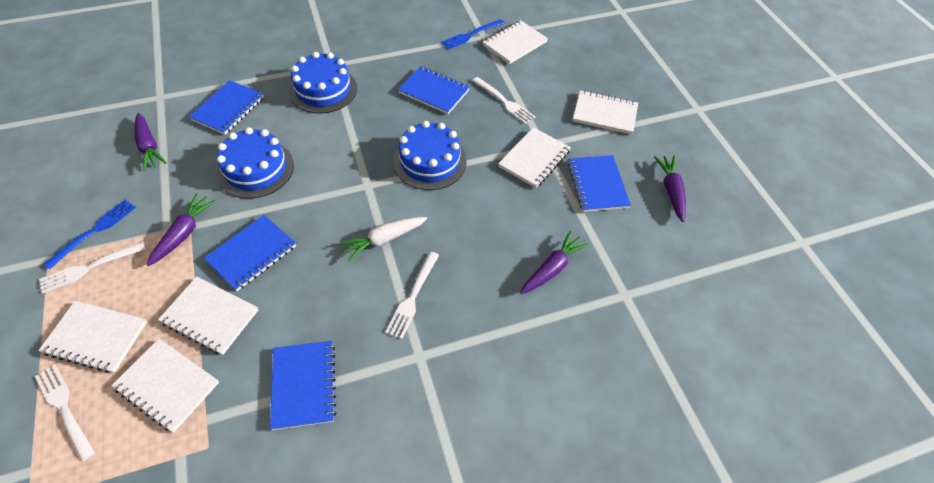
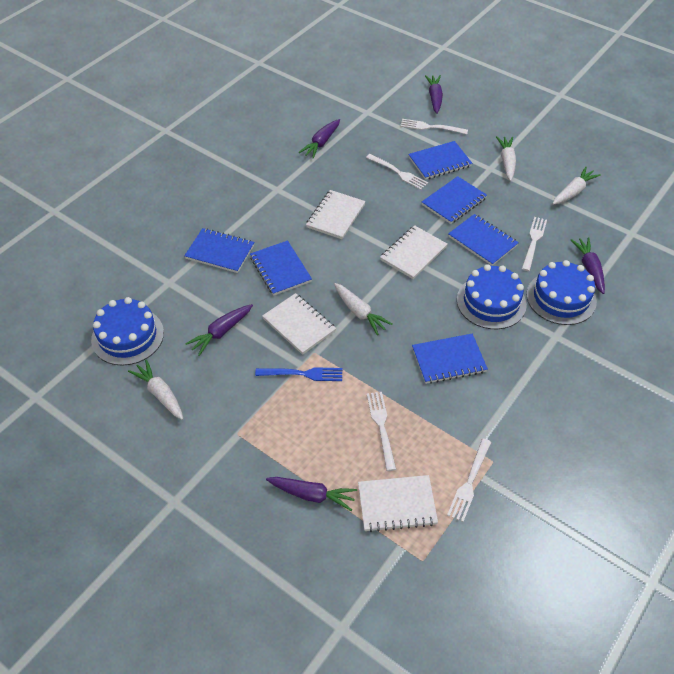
blue fork: [43,200,136,269] [441,19,505,50] = 2 -> [255,367,342,381] = 1
blue notebook: [189,80,264,135] [204,215,296,291] [270,341,336,430] [398,66,470,114] [568,155,631,212] = 5 -> [184,228,254,273] [250,240,312,296] [408,141,472,180] [412,334,488,384] [422,176,487,224] [448,214,519,266] = 6
purple carrot: [134,113,167,171] [147,193,216,266] [520,230,589,294] [654,156,686,222] = 4 -> [185,304,253,356] [266,477,357,511] [299,119,340,159] [425,75,443,114] [571,237,605,294] = 5
white carrot: [339,217,427,261] = 1 -> [128,359,183,420] [334,283,393,335] [496,136,516,181] [552,167,601,205] = 4
white fork: [35,364,95,461] [39,242,146,294] [385,252,439,339] [472,77,535,124] = 4 -> [366,154,428,190] [367,392,396,471] [400,119,468,134] [447,439,491,522] [522,217,547,271] = 5
white notebook: [38,300,147,373] [111,339,219,432] [158,276,258,355] [483,20,548,64] [498,127,571,188] [573,90,638,135] = 6 -> [262,293,336,355] [306,190,366,239] [358,475,438,532] [380,225,447,279] = 4

